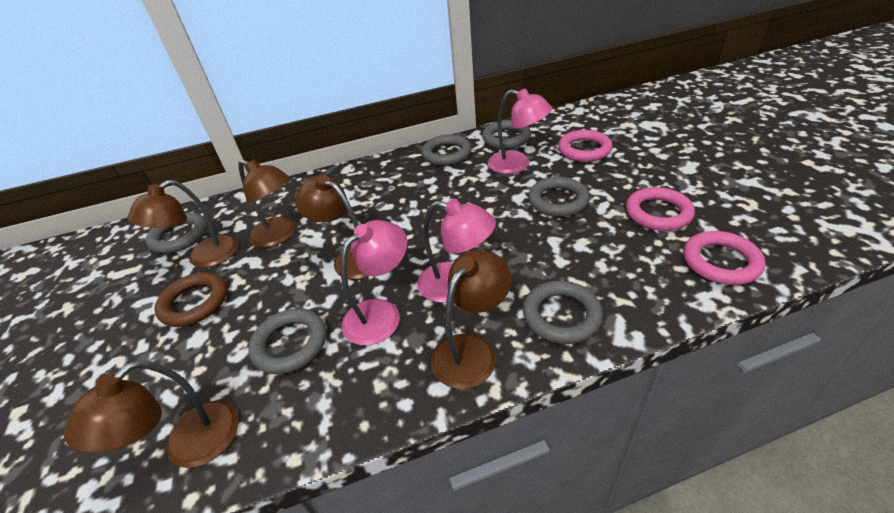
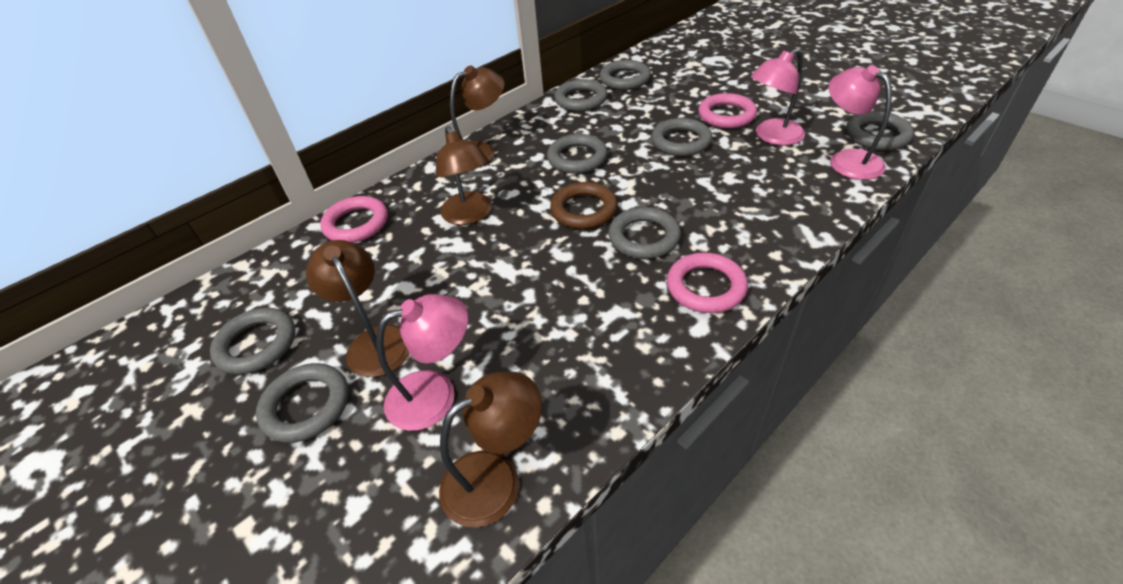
brown lamp: [64,360,239,468] [127,180,239,268] [238,159,296,248] [295,175,368,280] [431,250,512,389] = 5 -> [306,240,410,377] [436,126,492,225] [439,372,542,528] [450,65,505,161] = 4
grey ring: [146,212,208,253] [248,309,326,374] [422,135,471,166] [482,120,531,149] [523,281,603,344] [528,177,590,217] = 6 -> [210,308,295,375] [256,363,349,443] [547,134,608,174] [554,79,608,111] [600,60,651,90] [608,207,681,259] [651,118,712,156] [846,111,914,150] = 8

